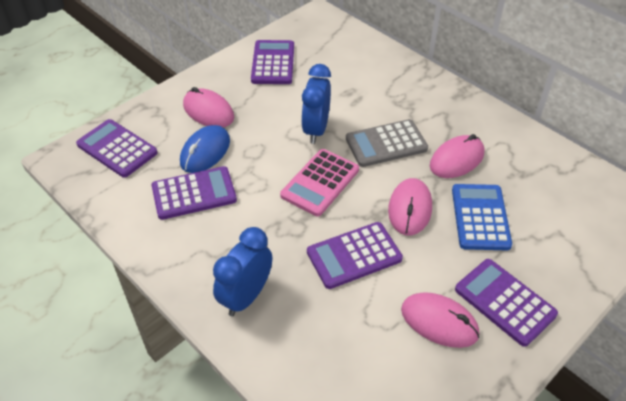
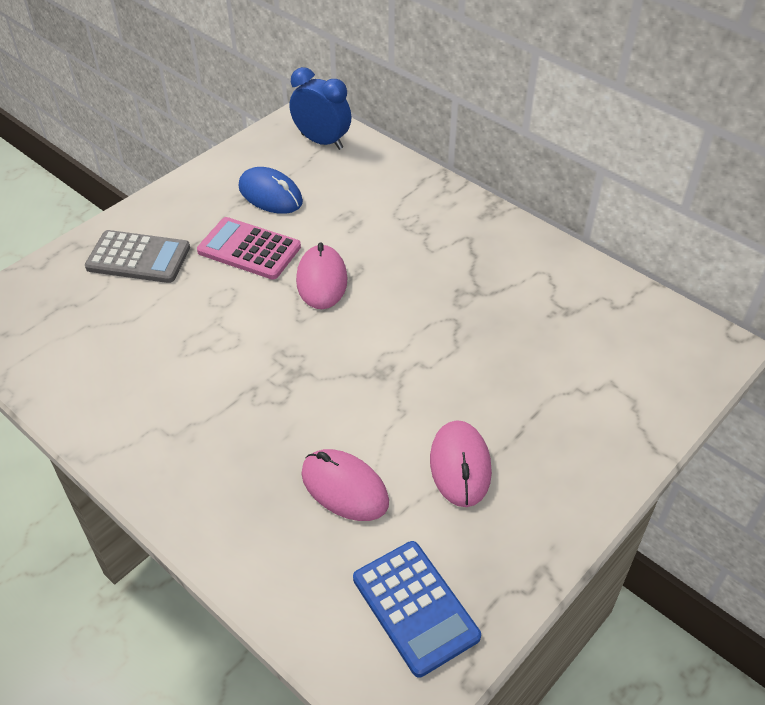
blue clock: [213,227,272,316] [301,64,331,144] = 2 -> [289,67,351,150] = 1
pink mouse: [183,87,234,127] [388,178,432,235] [401,292,479,348] [430,134,484,178] = 4 -> [296,242,348,309] [301,449,389,521] [430,420,492,507] = 3
purple calculator: [76,119,158,178] [152,166,237,220] [251,40,294,84] [307,222,403,289] [455,259,558,347] = 5 -> none = 0

